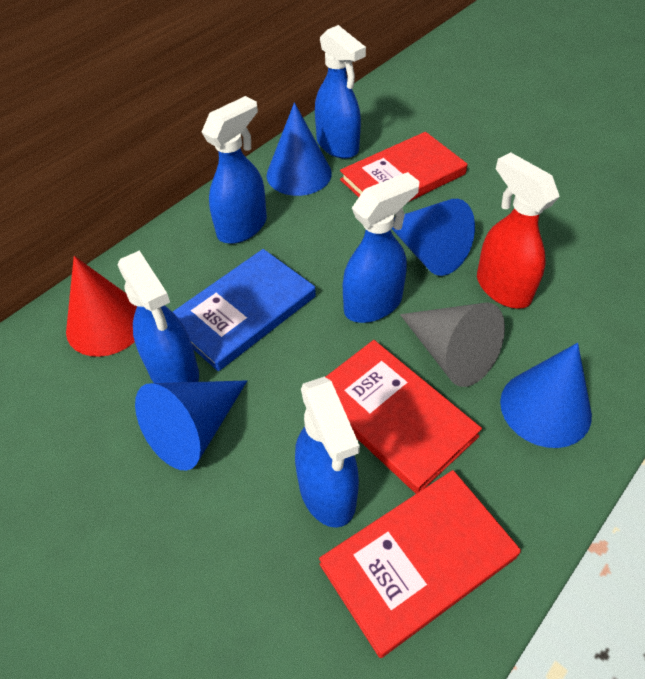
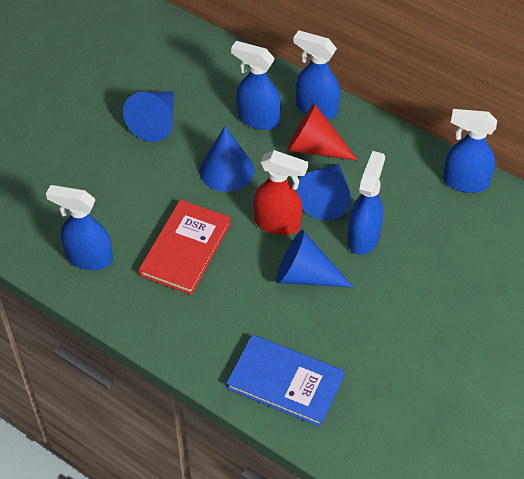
grey cone: [400,302,505,387] = 1 -> none = 0
red book: [319,470,521,658] [326,340,482,494] [340,132,467,201] = 3 -> [138,200,231,295] = 1

